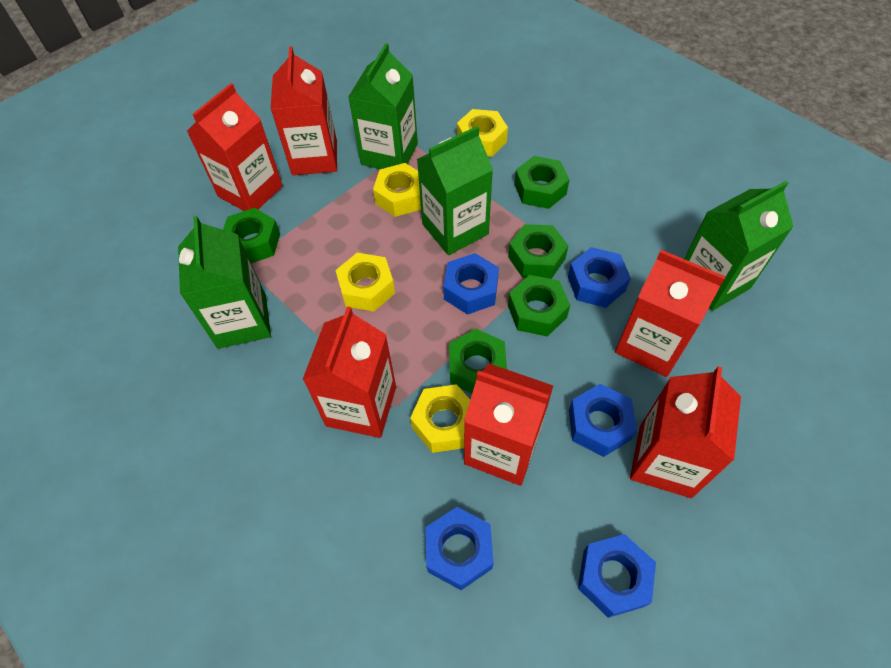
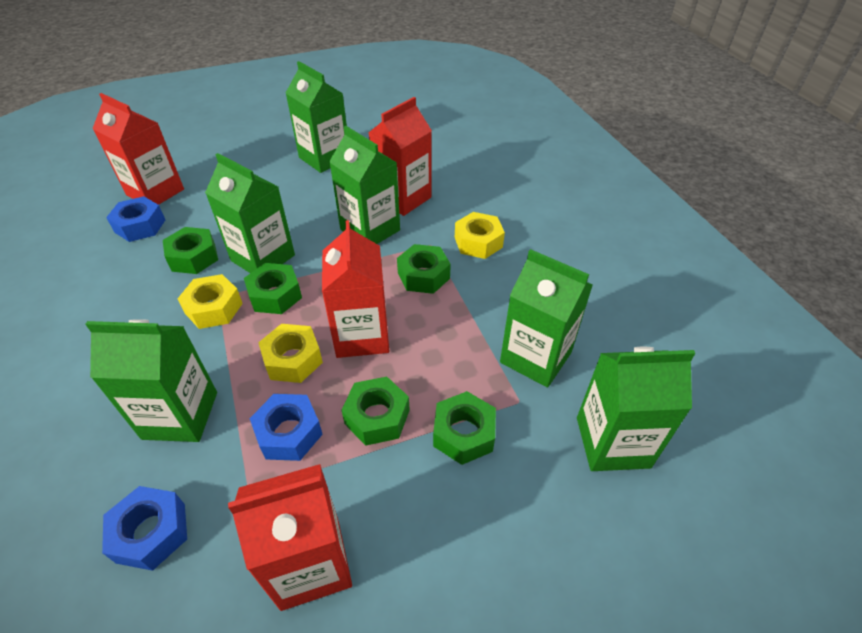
blue nut: [425,507,494,590] [443,253,499,315] [568,247,631,308] [569,384,637,457] [578,534,656,618] = 5 -> [102,486,187,571] [106,196,165,242] [249,394,323,461] = 3
green carton: [178,216,271,349] [348,43,418,169] [417,126,493,255] [684,181,794,311] = 4 -> [85,319,217,442] [205,153,295,273] [286,61,347,173] [329,126,400,244] [500,249,593,387] [577,347,695,471] = 6
red carton: [187,83,283,211] [270,46,337,175] [302,307,396,438] [464,363,553,486] [615,250,726,377] [630,366,741,498] = 6 -> [92,93,184,205] [228,464,352,611] [322,220,389,358] [368,97,432,216] = 4
yellow nut: [335,253,395,312] [373,163,421,217] [410,384,470,453] [457,109,508,157] = 4 -> [178,274,243,329] [258,324,323,383] [455,212,505,259] = 3

